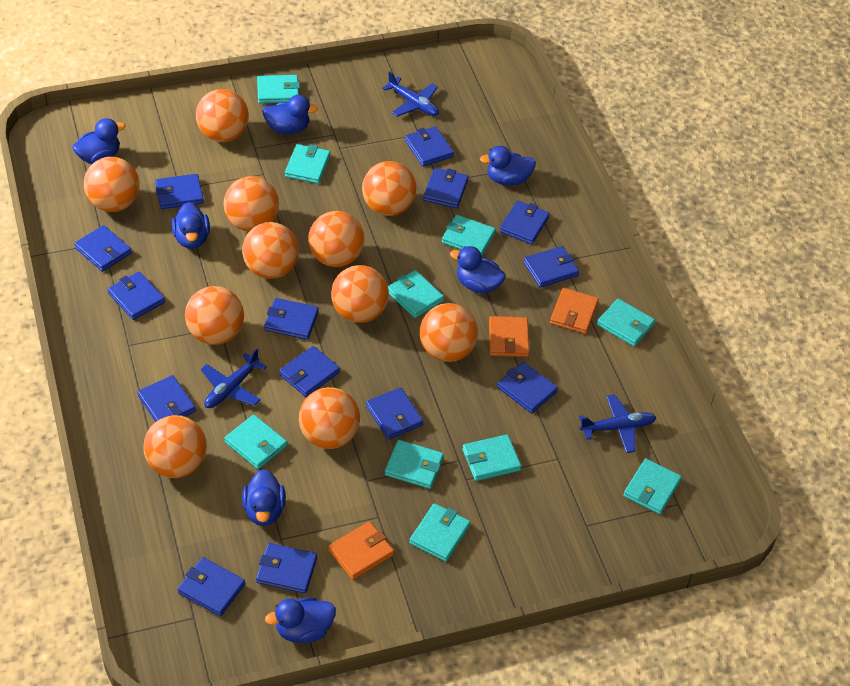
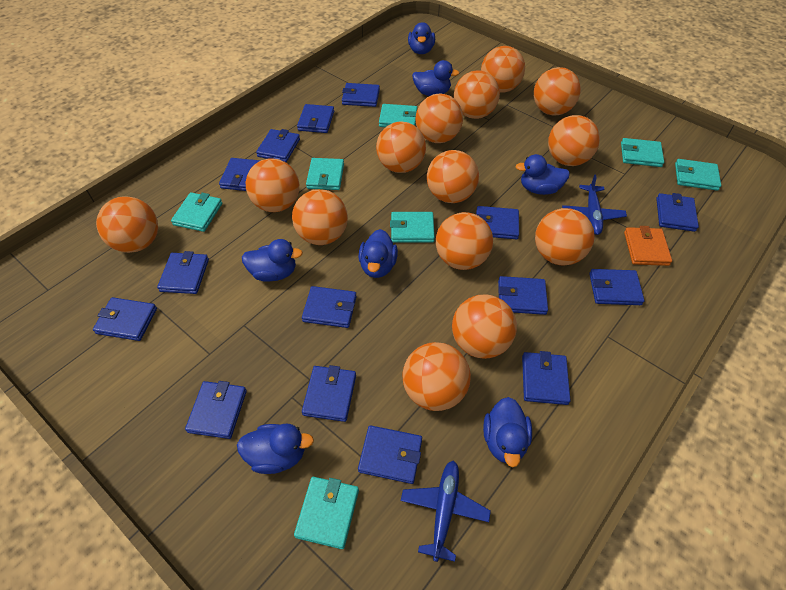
blue plane: [201,348,267,408] [382,71,439,117] [579,394,656,453] = 3 -> [401,460,491,562] [562,175,627,235] = 2
blue wallet: [74,225,132,272] [108,271,165,320] [137,375,196,422] [155,174,204,209] [177,557,245,616] [256,543,317,594] [264,298,319,340] [279,346,340,397] [366,387,424,440] [405,126,454,167] [423,168,469,208] [497,362,558,413] [500,201,550,244] [524,246,579,288] = 14 -> [93,297,157,341] [157,251,209,294] [185,381,247,439] [219,158,261,191] [256,129,300,162] [297,104,334,133] [302,286,357,328] [302,365,356,422] [342,83,380,107] [358,425,422,484] [476,206,519,239] [498,276,548,315] [522,351,571,405] [589,269,644,305] [656,193,699,232] = 15
orange ball: [84,157,140,212] [143,415,207,478] [185,286,244,345] [196,89,249,142] [223,176,279,232] [242,222,299,279] [299,387,360,449] [308,211,365,267] [331,265,389,323] [362,161,416,216] [420,303,478,362] = 11 -> [96,196,158,253] [246,158,299,212] [292,189,348,245] [376,121,426,173] [402,342,471,411] [416,93,463,143] [427,150,479,203] [436,212,493,270] [452,295,517,359] [454,70,500,119] [481,46,525,93] [534,67,581,116] [535,208,594,265] [548,115,600,166] = 14
orange wallet: [328,522,394,580] [489,316,530,357] [550,288,599,334] = 3 -> [624,226,672,266] = 1
turquoise wallet: [224,415,287,469] [257,75,300,103] [285,144,330,184] [385,440,444,489] [388,270,444,318] [409,503,471,562] [442,215,496,255] [462,434,522,481] [597,298,655,346] [623,458,682,514] = 10 -> [171,192,222,232] [294,477,359,549] [306,158,344,190] [379,104,417,127] [390,212,435,243] [621,138,664,167] [675,159,721,191] = 7

